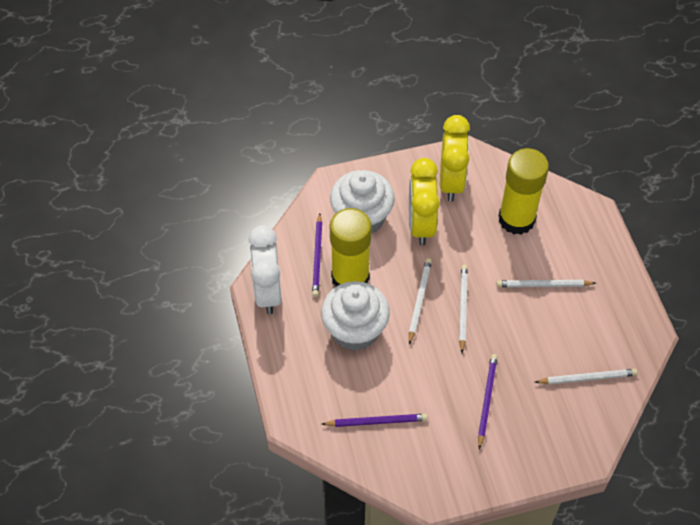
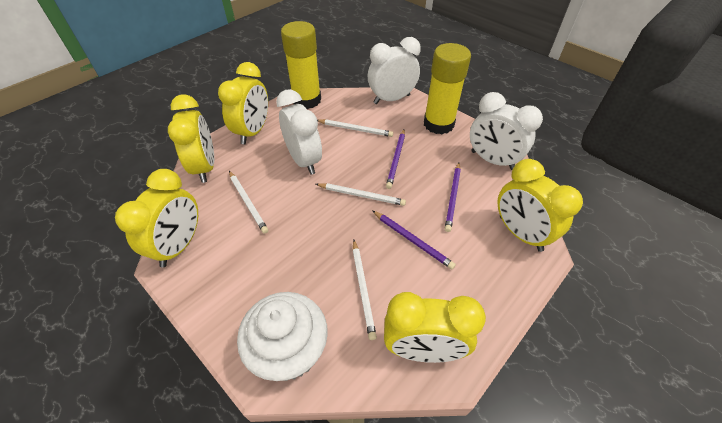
white clock: [248,225,282,314] = 1 -> [276,89,322,175] [368,37,421,104] [470,92,543,170] = 3
white cupcake: [321,281,390,351] [330,170,395,235] = 2 -> [237,292,328,381] = 1
yellow clock: [409,158,440,246] [440,115,470,202] = 2 -> [115,169,198,267] [168,94,214,183] [218,62,268,145] [384,292,486,363] [497,159,583,252] = 5

